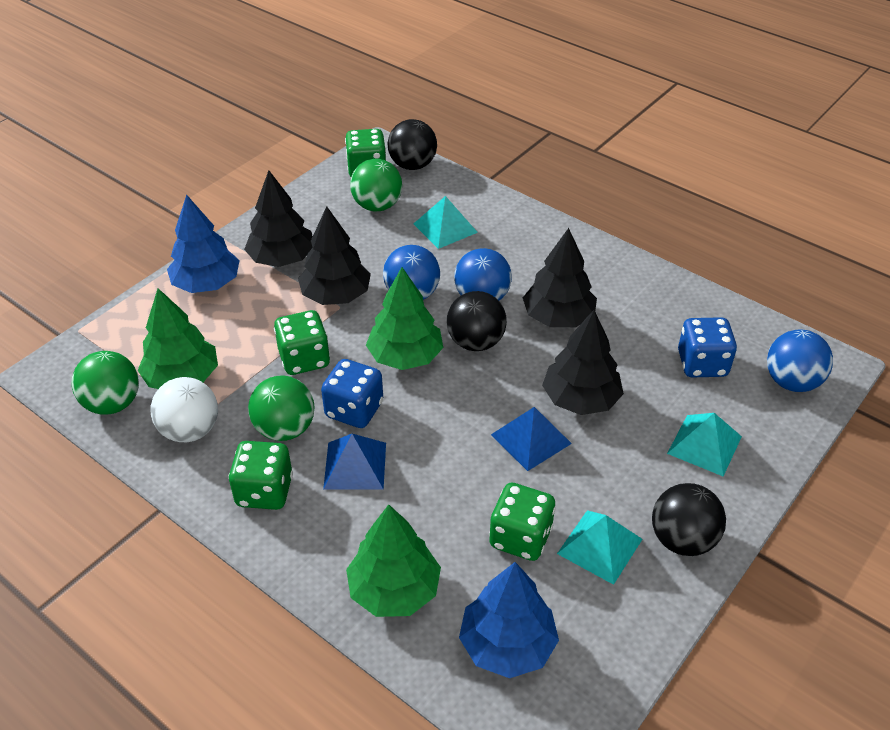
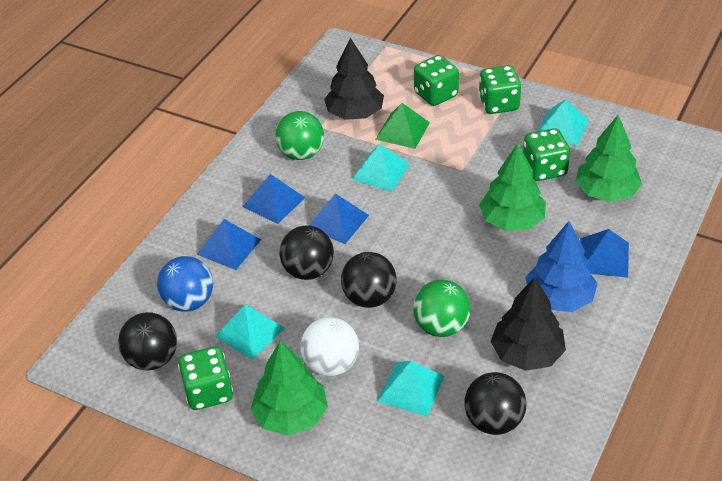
black ball: [388,119,437,170] [447,291,507,351] [652,483,726,556] = 3 -> [118,312,177,371] [279,225,334,280] [341,252,397,308] [464,372,527,435] = 4
black tree: [244,170,313,267] [298,206,371,305] [523,228,597,327] [542,310,624,415] = 4 -> [324,38,384,120] [490,277,566,371] = 2
blue ball: [383,245,440,300] [454,248,512,301] [767,330,833,392] = 3 -> [157,256,213,312] = 1
blue dice: [321,359,383,428] [678,317,737,377] = 2 -> none = 0
blue pyramid: [323,434,386,490] [491,407,572,471] = 2 -> [197,219,261,270] [243,174,305,224] [309,193,369,244] [580,229,629,277] = 4
blue tree: [167,194,240,293] [459,562,559,678] = 2 -> [526,221,598,312] = 1
green ball: [72,351,139,415] [248,375,314,441] [350,159,402,211] = 3 -> [275,111,324,160] [413,280,470,337] = 2
green pyramid: none = 0 -> [375,103,430,149] = 1
turquoise pyramid: [414,196,478,249] [557,510,642,585] [667,413,742,476] = 3 -> [215,305,285,360] [352,144,410,192] [377,361,445,416] [537,99,589,146] = 4

